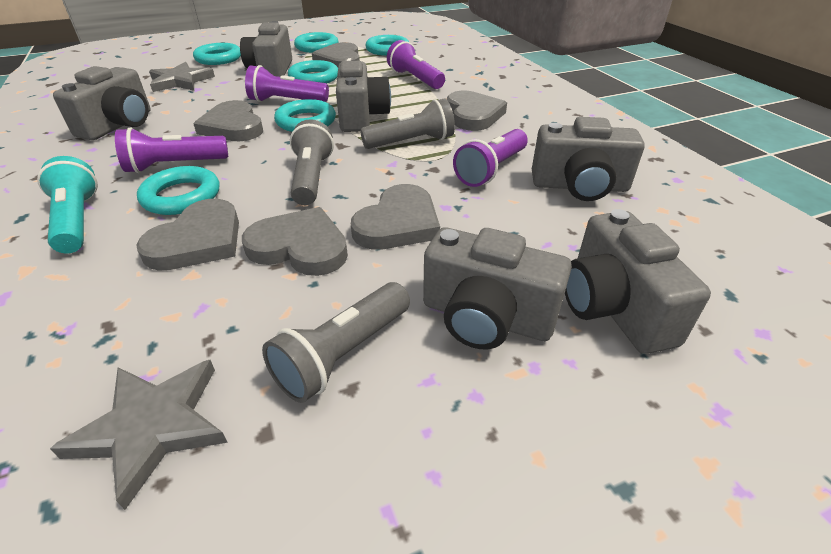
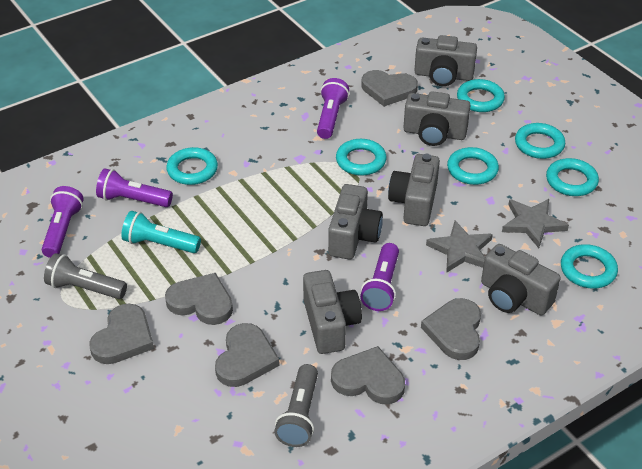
grey flashlight: [262,282,410,403] [290,119,334,205] [360,99,455,149] = 3 -> [44,253,127,299] [274,364,318,447] = 2
turquoise ring: [137,166,219,215] [193,43,241,65] [274,99,336,132] [288,60,338,84] [294,32,339,53] [365,35,409,56] = 6 -> [166,147,218,185] [336,139,387,176] [447,147,499,185] [457,79,505,112] [515,123,565,159] [546,158,599,196] [561,244,618,289] = 7

